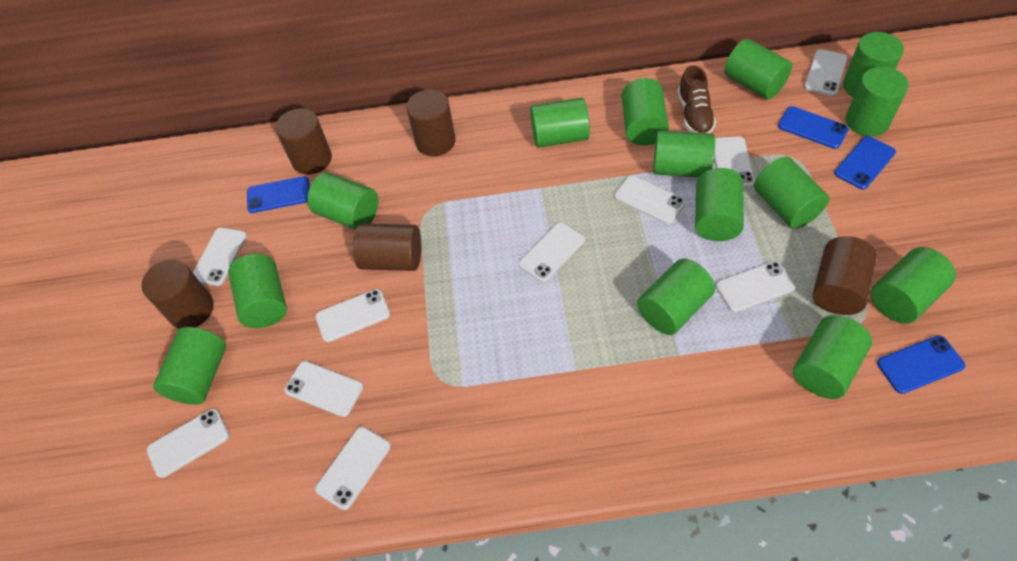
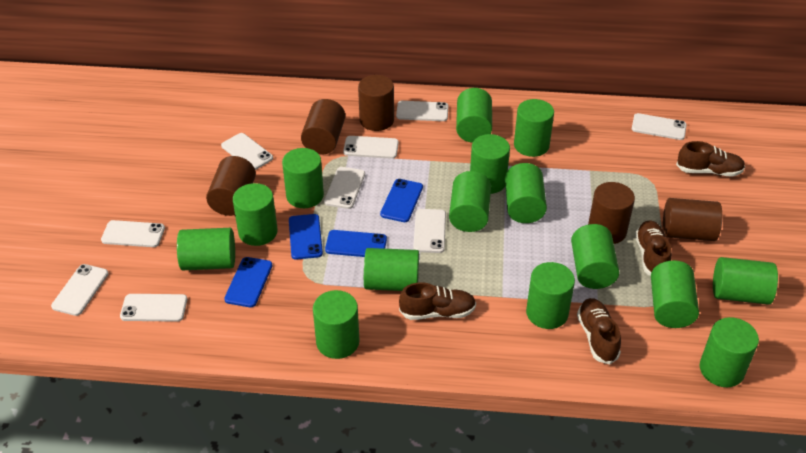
brown shoe: [678,65,716,133] = 1 -> [399,282,476,320] [577,298,621,364] [635,220,672,276] [676,141,745,177] = 4
green cylinder: [153,327,226,405] [228,254,287,328] [307,172,378,230] [530,98,590,148] [622,78,669,146] [637,259,715,335] [653,130,715,177] [695,168,744,241] [724,39,792,99] [754,157,829,229] [793,315,872,399] [843,32,904,97] [846,67,909,136] [871,247,956,324] = 14 -> [177,228,235,270] [233,183,278,246] [282,148,324,208] [313,290,359,359] [364,248,419,291] [449,171,491,232] [456,88,492,143] [470,134,510,194] [505,163,547,223] [514,99,554,157] [526,262,575,329] [571,224,619,289] [651,261,699,328] [700,317,759,387] [713,257,778,304] = 15
white phone: [147,408,229,478] [193,228,247,286] [284,361,363,417] [315,289,390,342] [315,427,391,510] [519,222,585,282] [614,175,686,224] [714,136,755,187] [716,261,795,312] [804,49,848,96] = 10 -> [51,264,108,316] [101,220,165,247] [120,294,187,322] [221,133,273,170] [324,167,365,209] [343,136,399,159] [396,101,448,121] [413,209,446,253] [632,113,687,140] = 9

